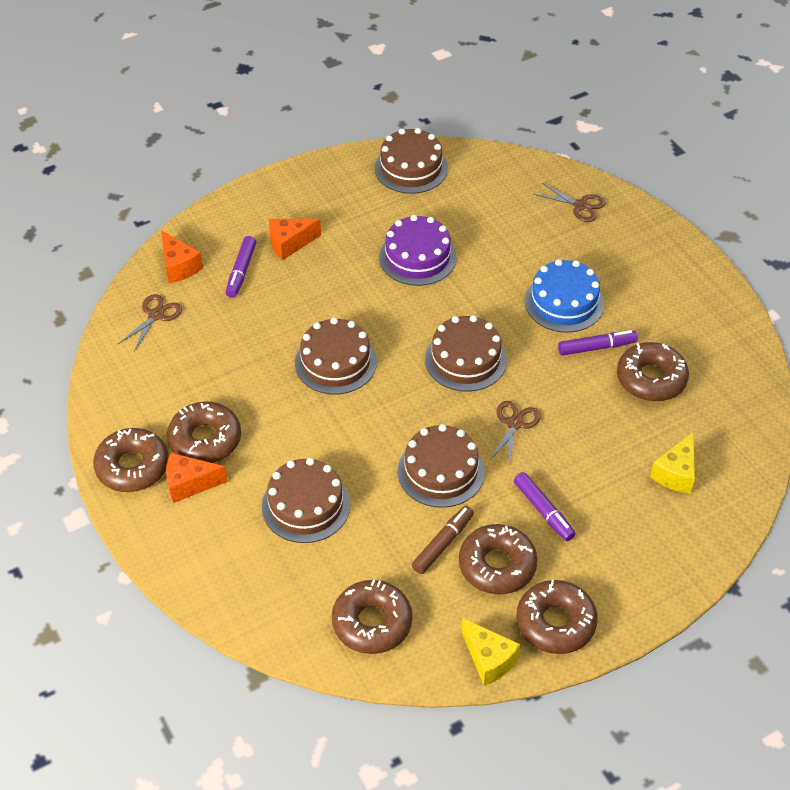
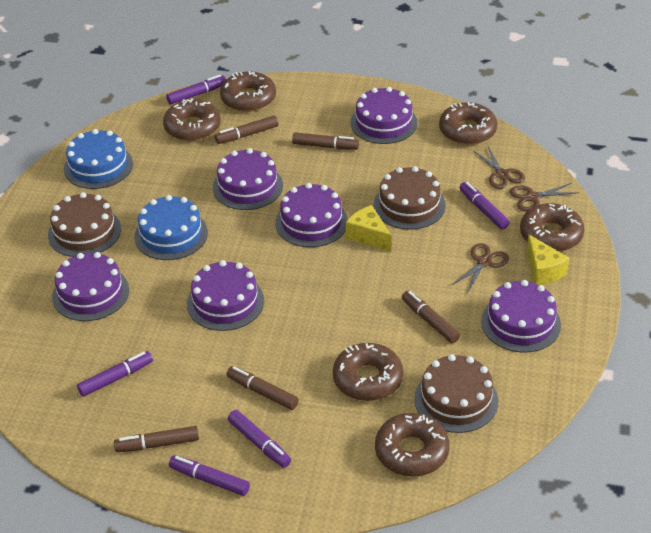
blue cake: [525,259,604,332] = 1 -> [64,129,133,189] [134,195,208,260] = 2
brown cake: [262,458,350,543] [295,317,377,394] [375,128,448,194] [398,424,485,508] [425,315,507,392] = 5 -> [48,192,121,257] [374,166,446,229] [414,354,498,433] = 3
brown marker: [412,506,474,574] = 1 -> [114,426,199,452] [215,116,278,144] [226,366,299,410] [292,132,359,150] [402,291,460,343] = 5
orange cheese: [161,230,203,283] [166,453,228,503] [269,219,321,260] = 3 -> none = 0
purple cake: [379,215,457,286] = 1 -> [52,252,129,321] [187,260,264,331] [213,148,283,210] [275,183,348,247] [350,87,417,144] [481,280,561,353] = 6
purple marker: [226,236,256,298] [514,472,575,541] [558,330,638,356] = 3 -> [77,351,153,397] [166,75,226,105] [169,455,250,496] [228,410,291,468] [460,182,510,229] = 5

